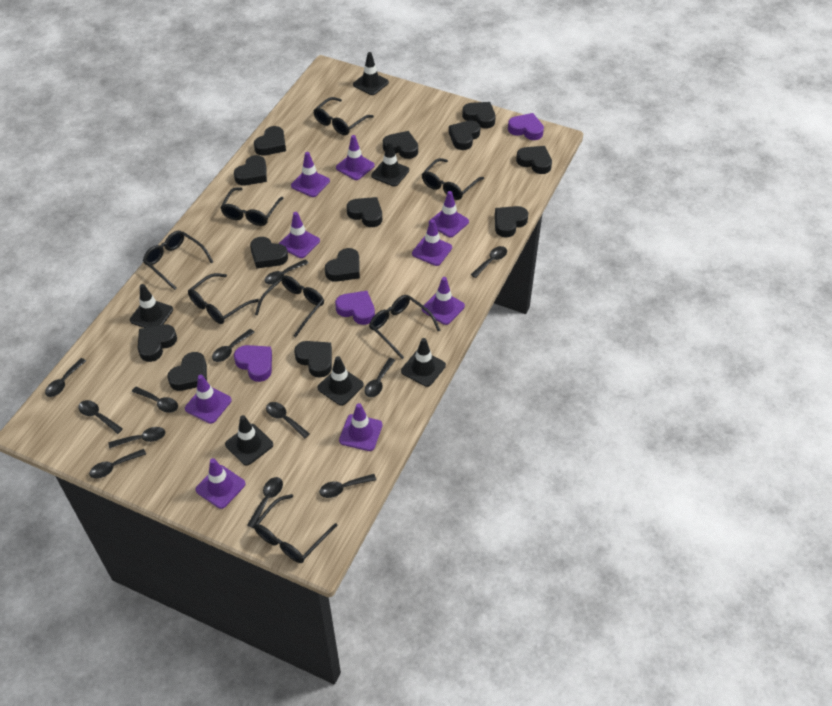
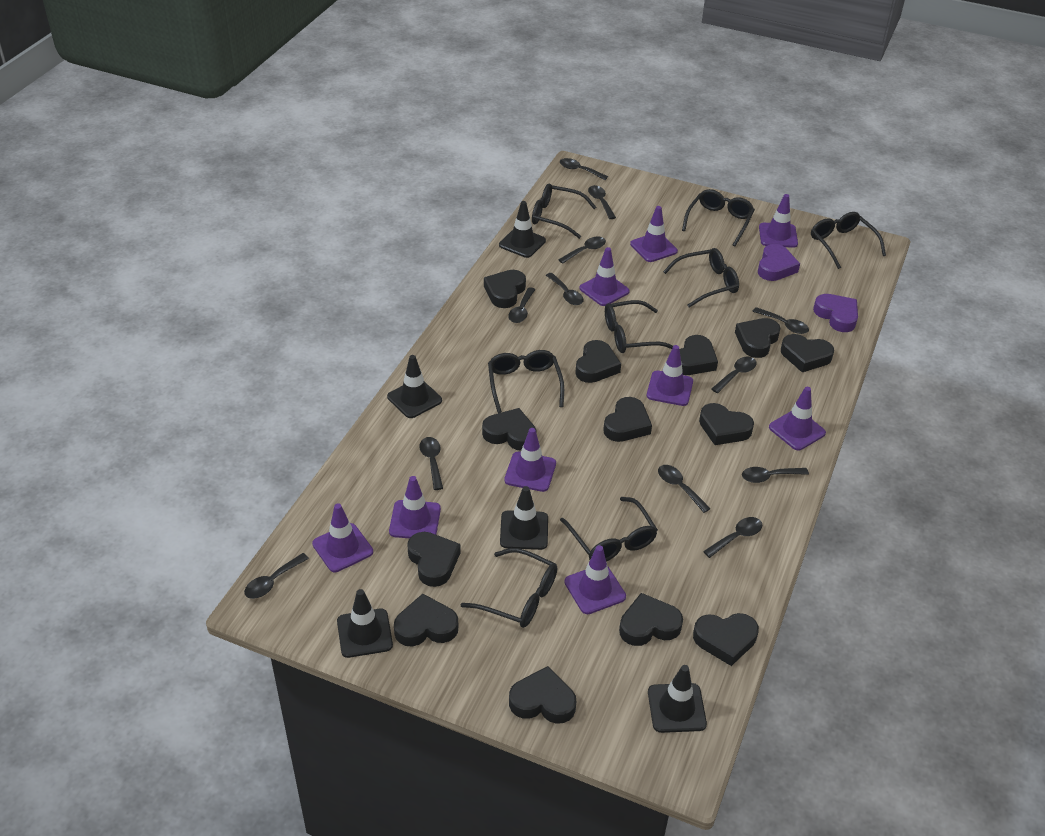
black traffic cone: [130,284,173,328] [225,415,273,466] [317,356,364,406] [353,52,389,95] [371,141,409,186] [401,338,446,387] = 6 -> [337,589,393,658] [387,355,442,418] [499,201,546,258] [500,486,548,550] [648,665,707,733] = 5
purple heart: [234,345,272,382] [335,291,375,325] [508,113,544,140] = 3 -> [758,244,800,281] [813,294,858,332] = 2

